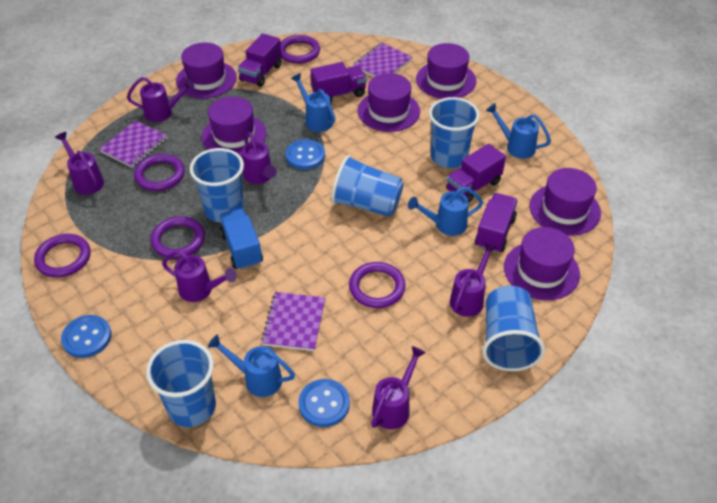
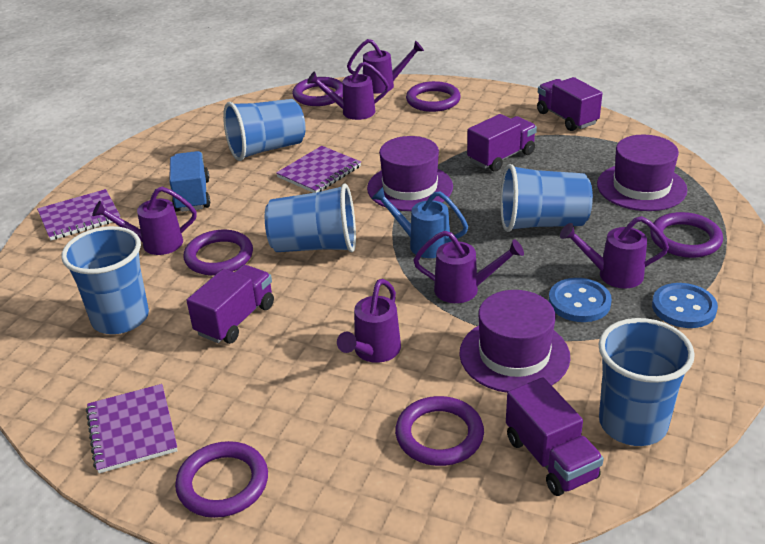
blue button: [61,315,111,358] [286,139,325,170] [298,379,350,427] = 3 -> [549,278,612,322] [652,283,718,328] = 2
blue watering can: [208,335,295,397] [291,73,335,132] [408,186,483,236] [486,103,551,159] = 4 -> [371,186,468,258] = 1
purple hat: [176,42,237,98] [202,97,267,156] [357,73,420,132] [416,43,476,99] [504,227,580,300] [530,168,601,236] = 6 -> [367,136,453,211] [459,290,570,393] [597,135,687,211] = 3
purple ring: [34,234,91,278] [134,154,185,191] [151,216,205,259] [281,35,320,64] [349,262,406,308] = 5 -> [175,441,268,518] [184,230,253,275] [293,77,343,106] [395,396,484,466] [406,81,461,112] [650,212,723,258] = 6

